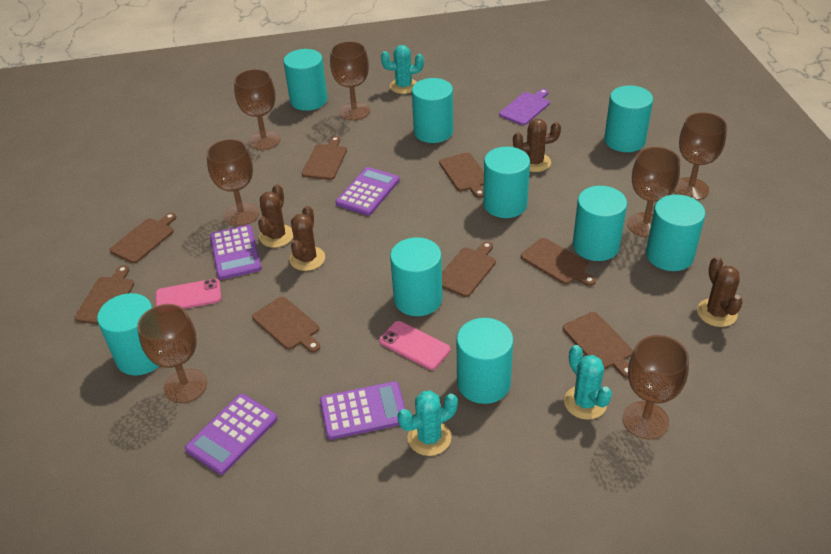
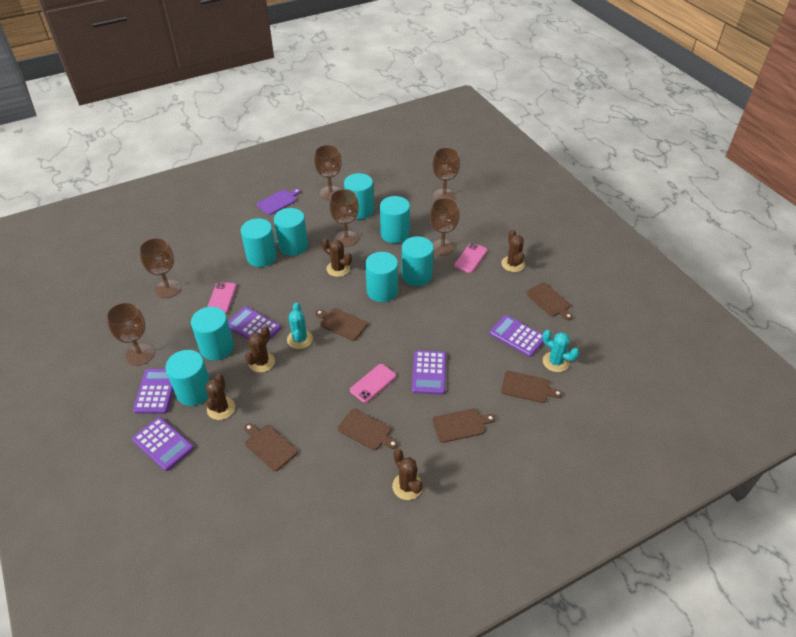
brown cactus: [258,184,293,248] [289,206,325,271] [513,119,561,172] [697,256,743,327] = 4 -> [206,374,235,420] [245,326,275,373] [322,238,352,277] [392,449,423,500] [501,230,525,272] = 5
brown cutting board: [74,265,134,324] [110,213,176,263] [252,297,320,353] [302,136,347,180] [439,153,484,198] [442,241,496,297] [521,238,596,286] [563,312,633,378] = 8 -> [244,423,298,471] [315,308,368,341] [338,409,398,450] [433,409,495,443] [501,371,563,403] [526,282,573,320] = 6
brown goblet: [137,304,207,403] [206,139,259,226] [234,69,280,150] [330,41,370,120] [623,335,689,440] [627,147,680,238] [674,112,727,200] = 7 -> [106,302,154,366] [139,238,181,298] [314,145,342,200] [329,189,359,247] [430,198,459,256] [432,147,460,200] = 6
pink phone: [156,279,221,309] [379,321,450,370] = 2 -> [207,282,237,314] [350,364,396,403] [454,243,487,273] = 3
purple calculator: [185,394,278,475] [210,225,262,280] [320,381,405,440] [336,167,400,216] = 4 -> [132,417,194,471] [133,369,173,414] [228,307,281,340] [412,350,446,395] [489,315,543,357] = 5
turquoise cactus: [381,45,424,94] [397,391,458,456] [564,345,612,420] = 3 -> [287,303,313,349] [542,330,579,372] = 2
turquoise cylinder: [97,293,159,376] [284,49,327,111] [390,237,443,316] [412,78,453,143] [457,318,513,404] [483,147,530,218] [573,186,627,261] [604,85,653,152] [646,194,705,271] = 9 -> [165,350,210,406] [191,307,234,360] [241,218,277,267] [274,208,308,256] [344,173,374,219] [365,252,398,302] [380,196,410,243] [402,236,434,286] = 8

